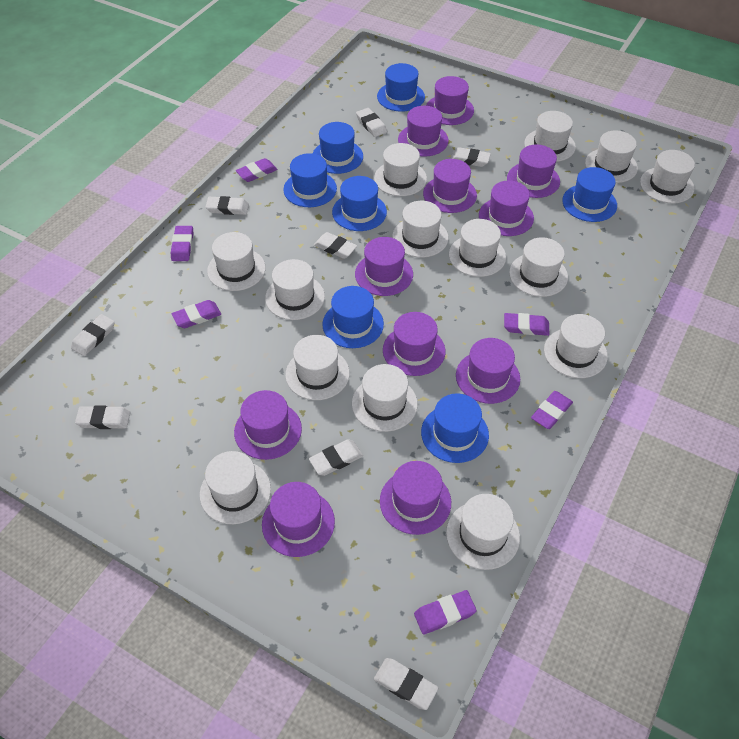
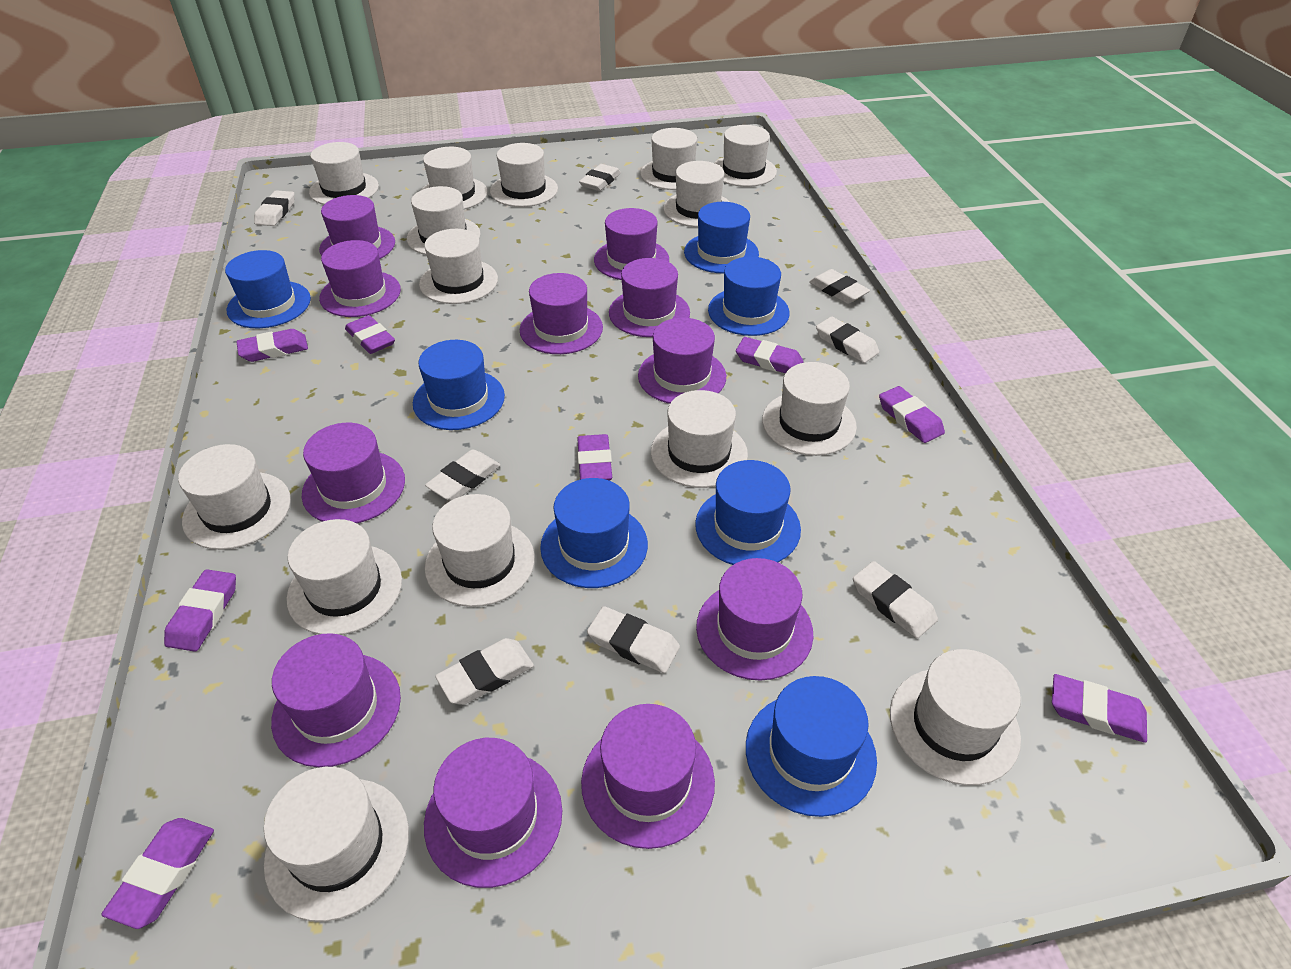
purple eraser: [171,226,193,261] [172,300,221,328] [236,158,278,182] [414,590,477,635] [504,313,549,336] [531,391,573,429] = 6 -> [102,818,214,929] [164,569,236,652] [236,329,308,362] [345,315,395,354] [577,434,612,481] [736,337,803,373] [879,386,945,443] [1052,674,1147,743] = 8
white hat: [200,451,271,524] [207,232,266,291] [265,259,325,320] [285,335,350,400] [352,364,418,432] [374,143,427,196] [392,201,449,258] [446,494,520,570] [449,219,506,277] [509,237,568,297] [524,111,576,162] [544,314,608,378] [585,131,638,183] [640,150,695,204] = 14 -> [178,444,291,550] [264,767,409,922] [287,519,402,635] [309,142,379,205] [407,186,480,255] [419,229,498,304] [420,147,488,209] [425,494,535,607] [490,143,558,207] [641,128,697,190] [651,390,748,488] [663,161,730,227] [714,125,777,187] [762,362,857,456] [890,649,1021,785] = 15

